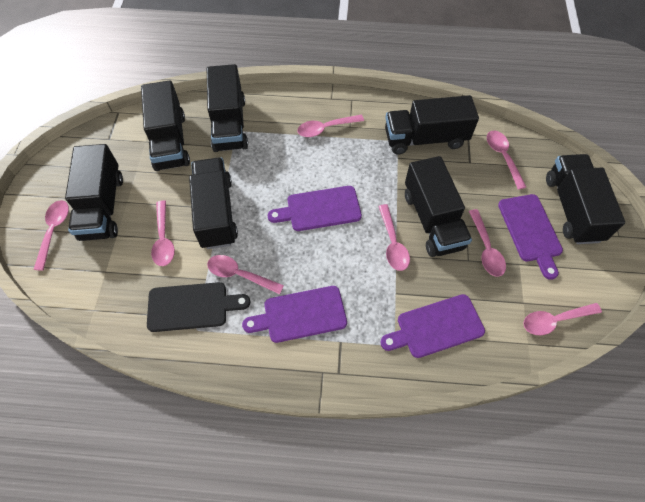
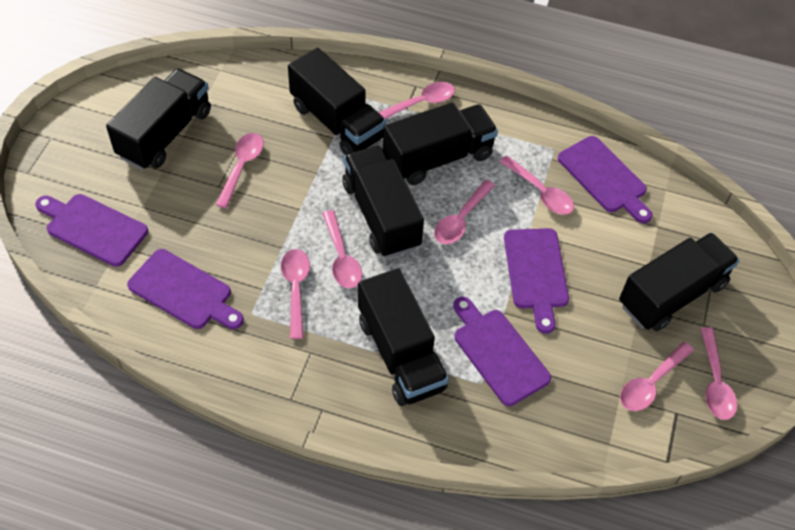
black cutting board: [147,282,250,332] = 1 -> none = 0
black truck: [65,144,123,241] [141,80,190,171] [189,158,238,249] [207,64,248,152] [385,95,479,155] [405,156,472,257] [546,154,625,244] = 7 -> [106,68,211,170] [288,48,386,155] [342,146,424,258] [358,268,449,406] [383,103,498,185] [619,232,740,331] = 6
purple cutting board: [242,286,347,343] [268,186,362,231] [380,294,485,358] [498,194,563,280] = 4 -> [35,194,148,267] [127,249,244,329] [453,297,551,406] [504,228,569,334] [558,136,652,223] = 5

